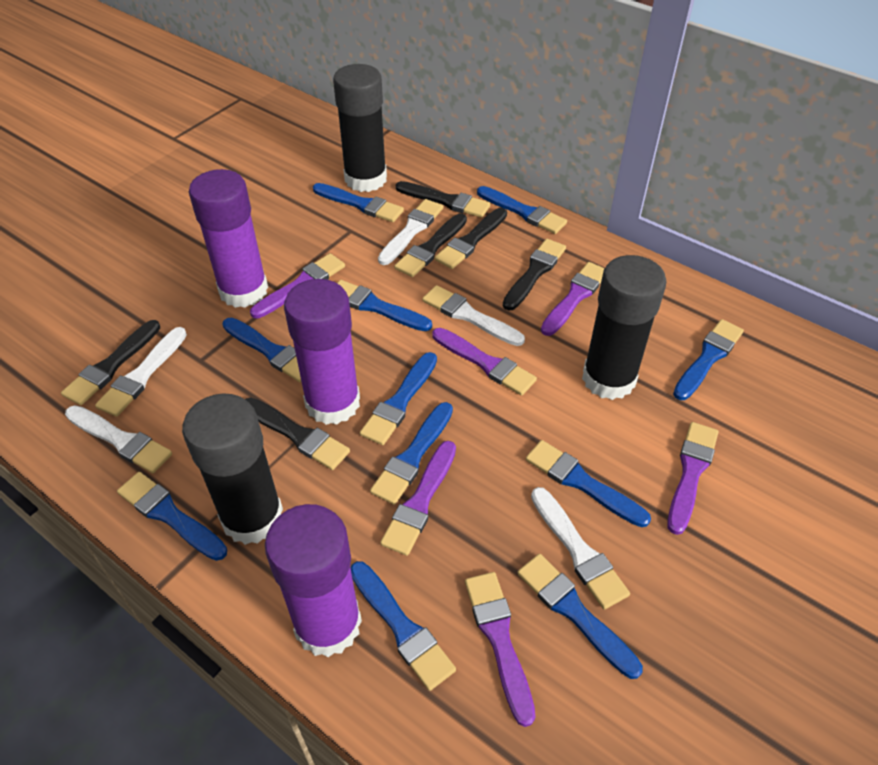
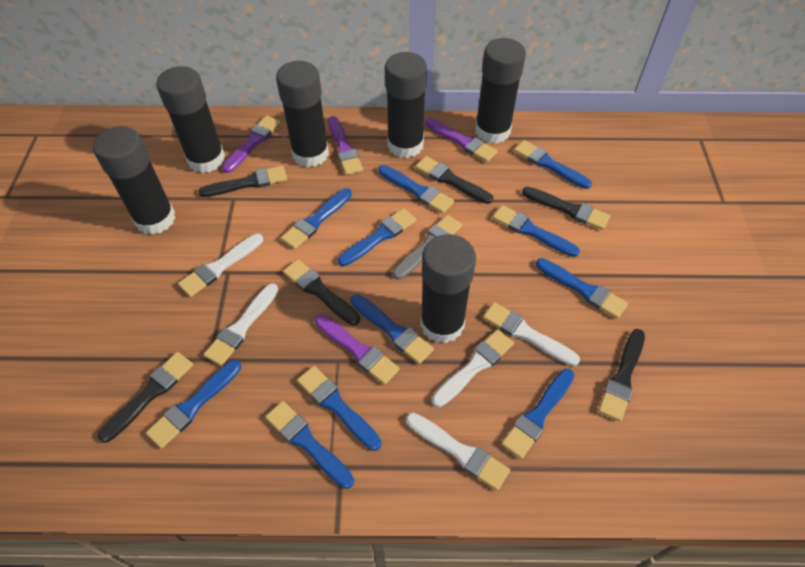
black glue stick: [182,393,283,545] [333,64,387,192] [582,255,667,400] = 3 -> [93,126,175,235] [156,66,225,173] [276,61,329,167] [385,52,427,158] [420,234,476,343] [475,38,526,143] = 6
grey brush: none = 0 -> [393,215,462,280] = 1
purple brush: [250,253,345,318] [380,441,456,556] [433,328,537,395] [465,572,535,727] [541,262,605,336] [667,422,718,535] = 6 -> [222,116,280,173] [314,314,400,385] [328,116,363,175] [425,118,498,162] = 4
purple glue stick: [189,169,268,308] [265,504,362,657] [284,279,360,425] = 3 -> none = 0

